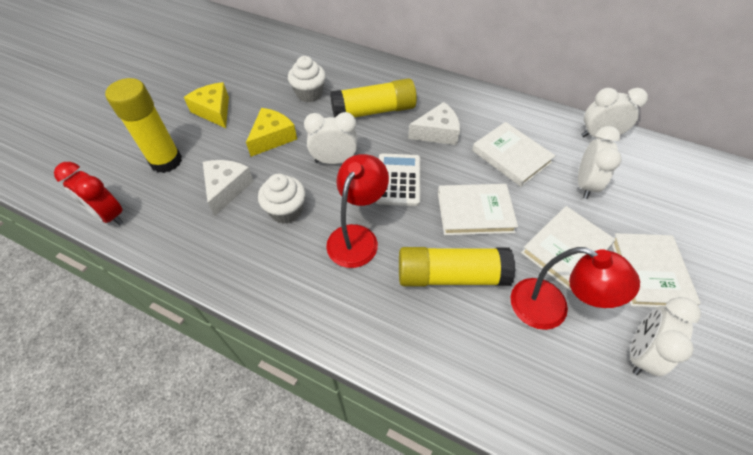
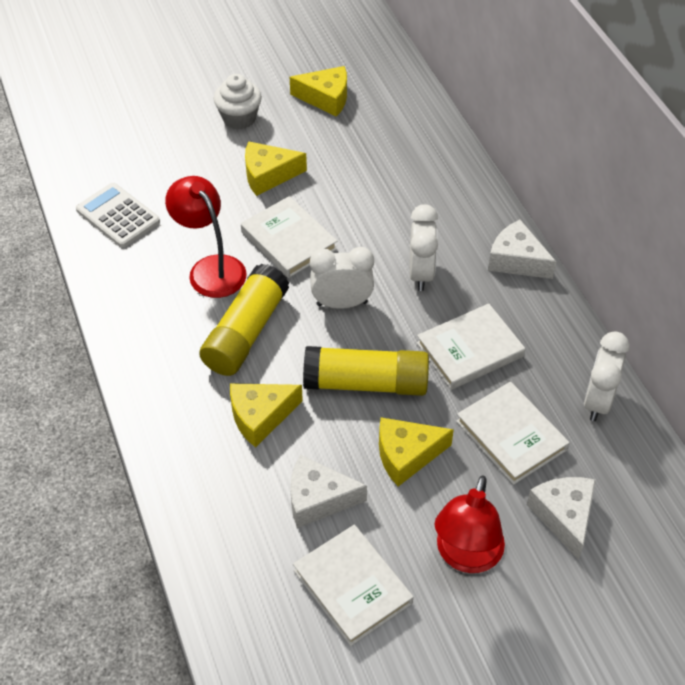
red clock: [54,162,124,225] = 1 -> none = 0
white cheese: [203,160,254,216] [408,102,460,145] = 2 -> [290,455,367,528] [488,220,556,279] [527,477,596,560] = 3
white clock: [304,112,357,164] [578,126,621,199] [581,88,648,139] [630,297,701,376] = 4 -> [310,247,374,309] [409,204,438,291] [584,331,630,421] = 3
white cupcake: [258,174,306,224] [288,56,326,102] = 2 -> [214,74,262,130] = 1
yellow cheese: [184,82,229,128] [246,108,297,157] = 2 -> [230,383,303,448] [245,141,307,196] [290,66,347,117] [379,417,454,486] = 4
yellow glue stick: [105,78,182,173] [330,78,417,118] [399,247,515,286] = 3 -> [199,264,289,376] [303,346,429,396] = 2

